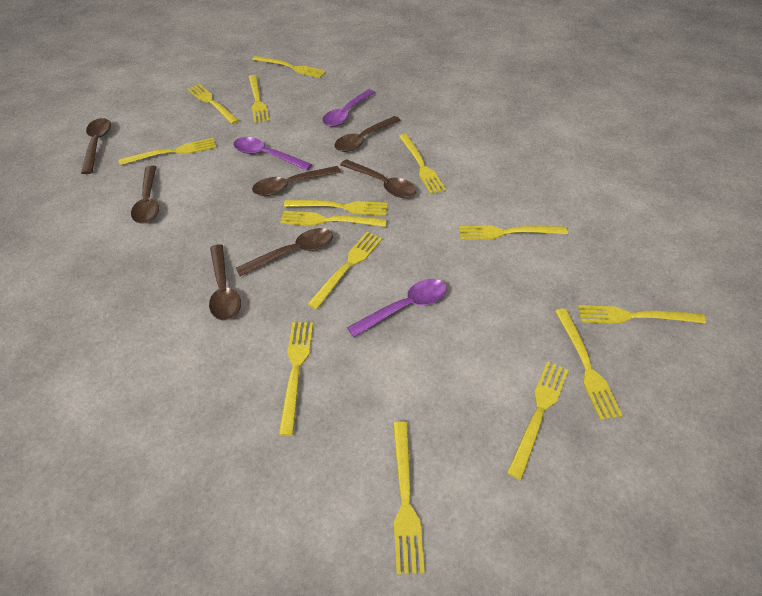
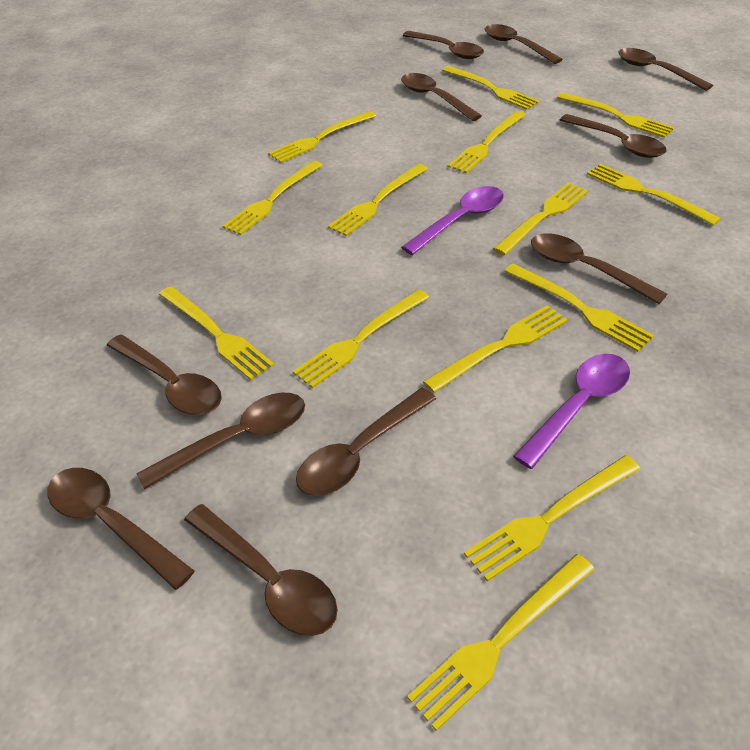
brown spoon: [81,118,111,174] [131,165,159,224] [209,244,241,321] [236,228,333,276] [252,166,341,196] [334,116,401,152] [340,159,416,198] = 7 -> [47,468,194,590] [106,334,222,415] [136,393,305,489] [184,504,338,636] [296,388,436,496] [401,73,482,121] [403,31,484,59] [485,24,563,64] [531,233,667,304] [560,114,666,158] [618,48,713,91] = 11
purple spoon: [233,137,312,171] [322,89,375,127] [347,279,447,337] = 3 -> [401,186,504,255] [513,354,630,469] = 2

